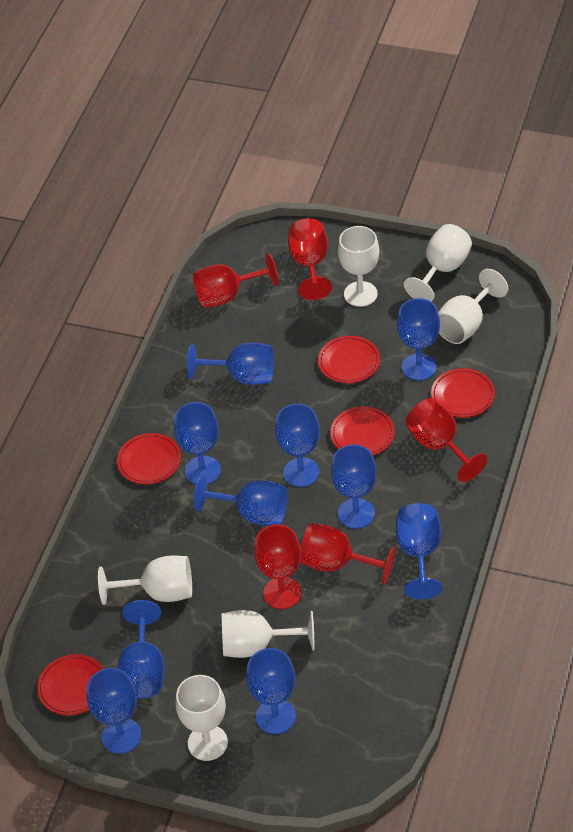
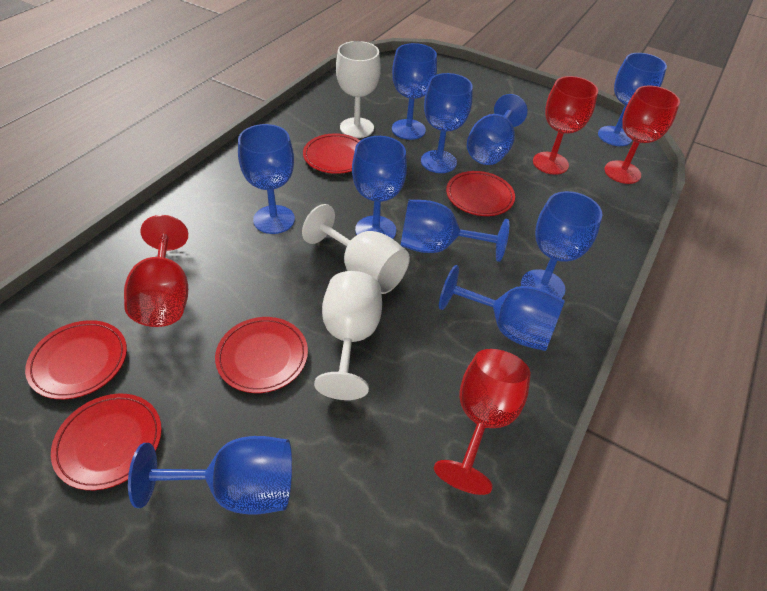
red goblet: [193,253,279,308] [254,524,301,609] [288,218,332,300] [300,523,395,585] [405,398,487,482] = 5 -> [124,215,188,327] [434,349,531,495] [533,76,598,175] [604,86,680,184] = 4
white goblet: [98,556,192,605] [176,675,228,761] [222,610,314,658] [338,226,379,307] [404,224,472,302] [438,269,508,344] = 6 -> [302,204,410,294] [314,271,382,400] [336,41,381,138] = 3

